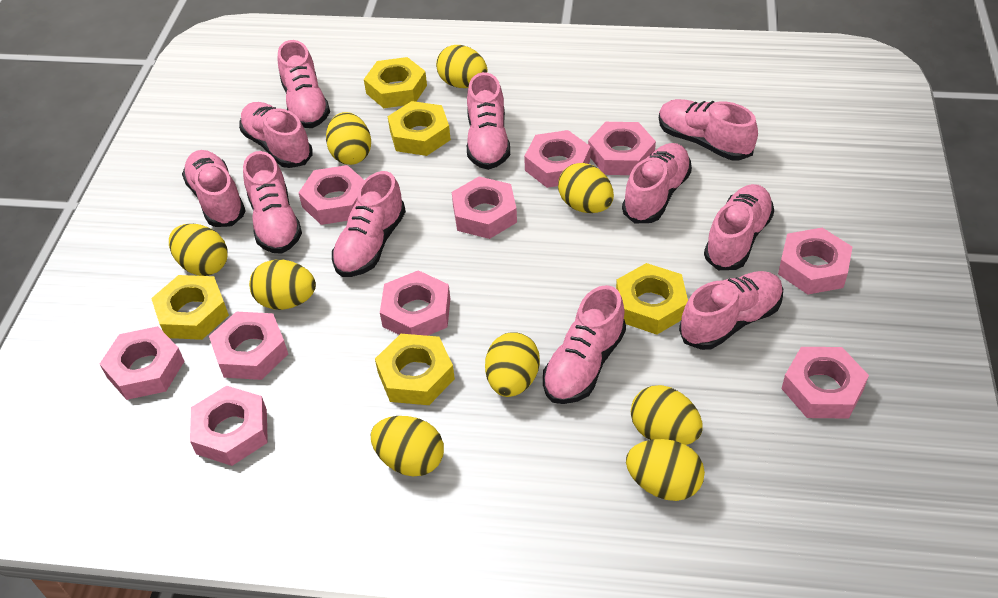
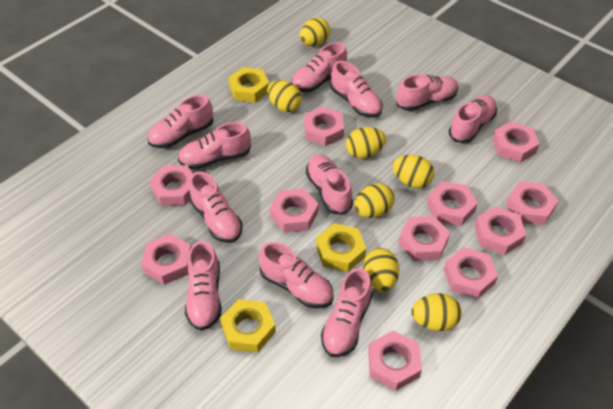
pink nut: [100,326,184,400] [190,386,268,466] [209,312,288,380] [298,165,364,225] [380,270,450,336] [452,176,517,239] [524,130,591,188] [588,122,656,175] [778,228,852,294] [781,347,869,419] = 10 -> [141,234,191,285] [150,165,193,206] [269,189,319,232] [304,106,344,146] [368,330,422,391] [398,216,450,261] [427,181,478,226] [443,247,498,299] [475,206,526,255] [492,121,539,162] [506,182,558,225] = 11
yellow egg: [169,224,228,276] [249,260,316,310] [326,112,371,165] [371,416,444,476] [436,45,487,88] [485,332,540,397] [558,163,614,213] [626,439,705,501] [631,385,702,445] = 9 -> [267,80,302,112] [300,18,330,46] [346,127,386,159] [354,183,394,218] [363,248,399,292] [392,155,434,188] [411,293,462,331] = 7
yellow nut: [151,275,229,340] [364,57,427,108] [375,334,455,405] [388,101,451,156] [616,263,688,335] = 5 -> [220,299,276,352] [228,67,269,103] [316,223,366,272] = 3

